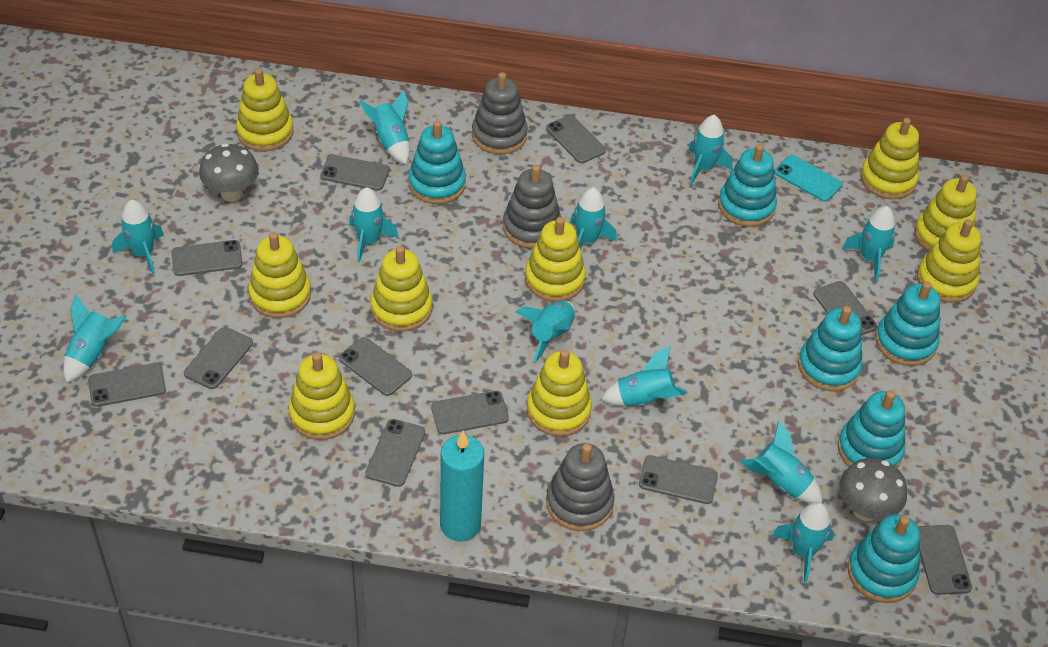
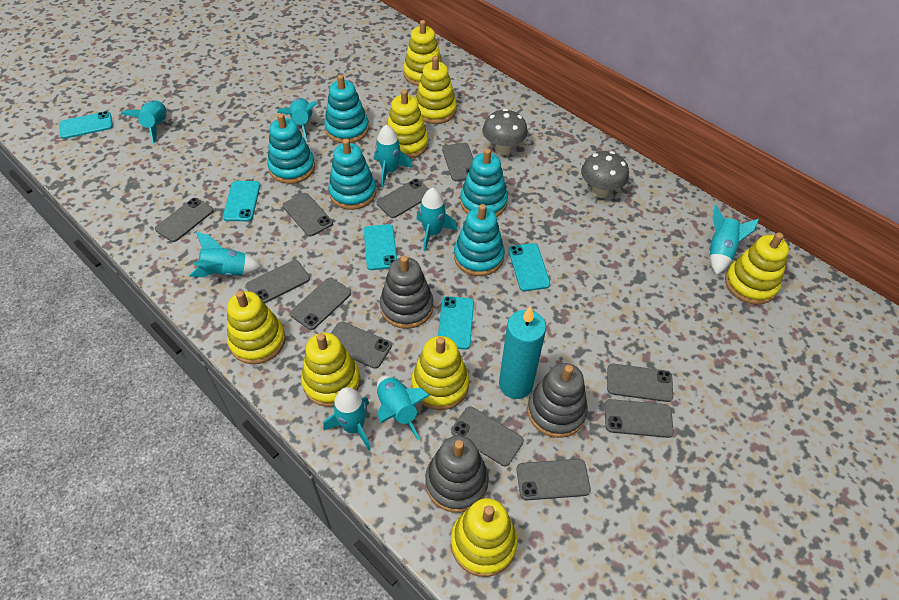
turquoise phone: [774,155,842,202] = 1 -> [59,111,113,139] [223,181,260,221] [364,224,397,270] [438,296,474,350] [509,243,550,291] = 5
turquoise rocket: [63,295,127,383] [112,199,164,274] [349,187,399,262] [359,90,410,165] [516,300,576,362] [570,187,617,249] [601,346,688,407] [688,115,733,185] [739,421,822,503] [772,502,834,582] [842,206,895,281] = 11 -> [121,100,166,144] [189,232,262,277] [277,98,317,141] [323,387,371,451] [374,125,413,187] [377,375,430,440] [416,188,457,251] [709,205,759,275] = 8
turquoise stacking toy: [408,121,466,204] [718,144,777,227] [798,306,863,391] [837,390,905,468] [848,514,920,603] [875,281,940,366] = 6 -> [268,113,315,184] [324,75,369,143] [328,139,376,210] [454,204,505,276] [460,149,508,217] = 5
yellow stacking toy: [236,68,293,151] [248,232,311,318] [289,352,355,440] [370,246,432,332] [525,217,586,302] [527,350,592,437] [860,118,919,199] [914,175,977,252] [917,219,981,303] = 9 -> [227,291,286,364] [301,333,360,407] [387,90,429,159] [403,20,443,86] [411,336,469,410] [415,56,457,124] [451,498,518,577] [725,233,789,305] = 8

